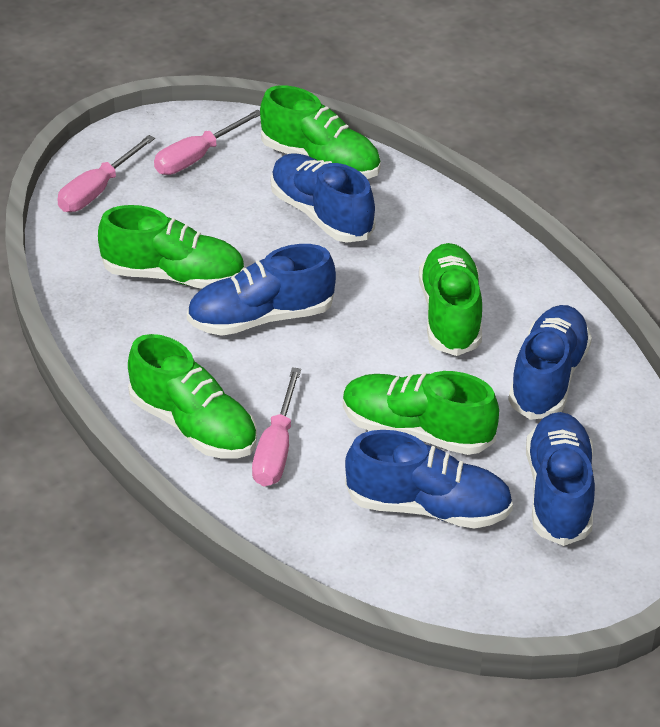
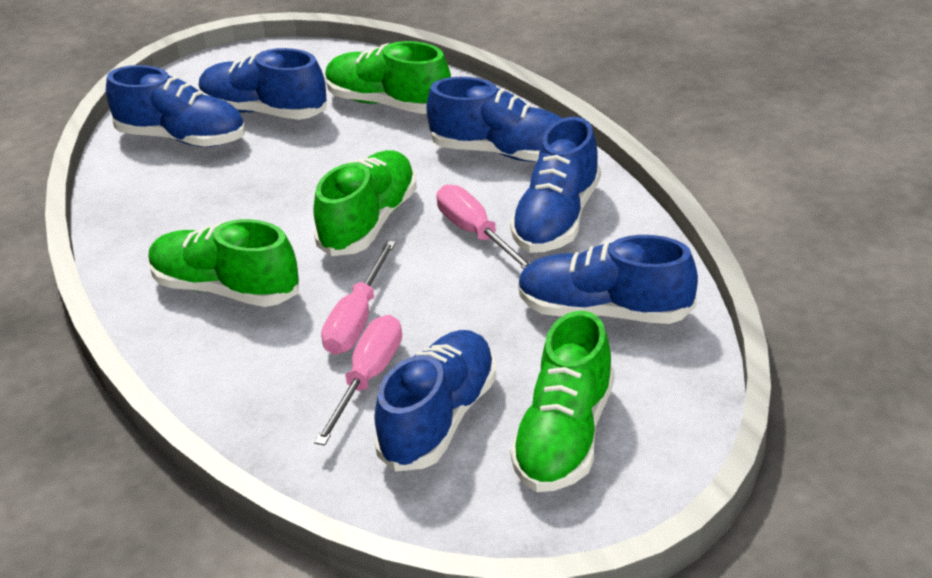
blue shoe: [187,244,336,336] [271,154,375,243] [345,430,513,529] [508,305,592,420] [526,412,595,546] = 5 -> [106,65,245,147] [199,48,326,120] [374,330,496,471] [426,77,563,162] [510,117,601,253] [518,235,698,324] = 6
green shoe: [98,205,245,289] [128,334,257,458] [260,85,381,179] [343,371,499,455] [419,243,482,356] = 5 -> [148,219,299,307] [313,150,417,256] [325,41,451,114] [510,311,614,492] = 4

